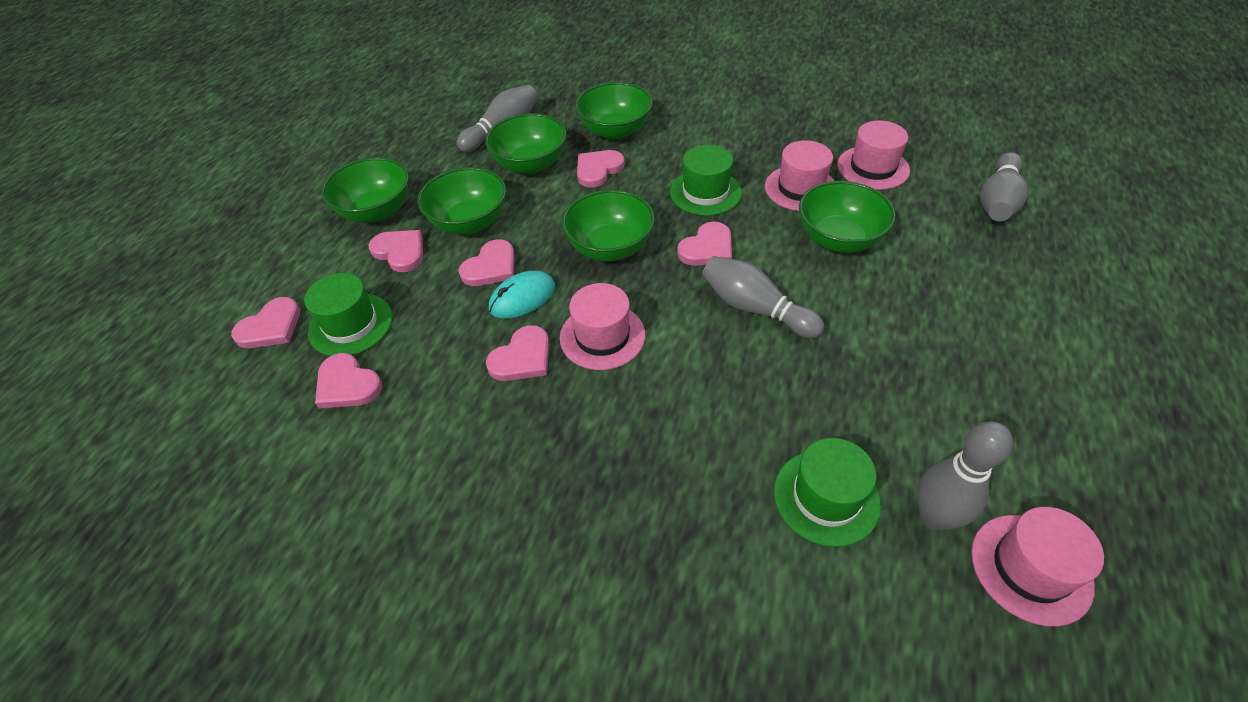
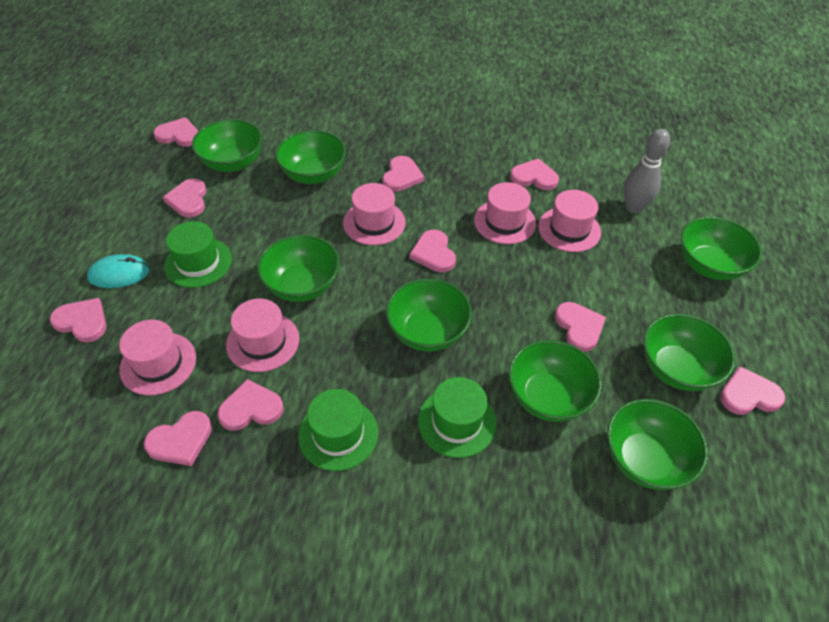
green bowl: [321,157,409,222] [418,167,506,234] [485,113,566,174] [562,190,655,261] [575,82,653,140] [799,181,896,253] = 6 -> [192,119,263,172] [257,235,340,302] [275,130,346,184] [386,279,472,352] [509,340,602,422] [607,399,708,490] [644,314,735,391] [681,217,762,281] = 8
grey bowling pin: [457,85,538,152] [702,256,824,338] [917,421,1013,531] [980,152,1028,221] = 4 -> [624,129,670,213] = 1
pink hat: [560,283,645,370] [765,140,835,211] [837,120,910,190] [971,507,1104,627] = 4 -> [119,320,196,395] [226,299,299,372] [343,183,405,245] [474,182,536,244] [538,190,601,252] = 5
pink heart: [231,297,300,348] [315,353,382,408] [368,230,423,272] [459,239,515,286] [486,325,549,381] [577,150,625,188] [677,222,732,266] = 7 -> [49,298,107,342] [144,411,212,466] [153,117,198,147] [162,178,207,217] [217,379,284,431] [382,156,424,192] [409,230,456,272] [510,158,559,190] [555,302,606,352] [720,366,786,415] = 10

